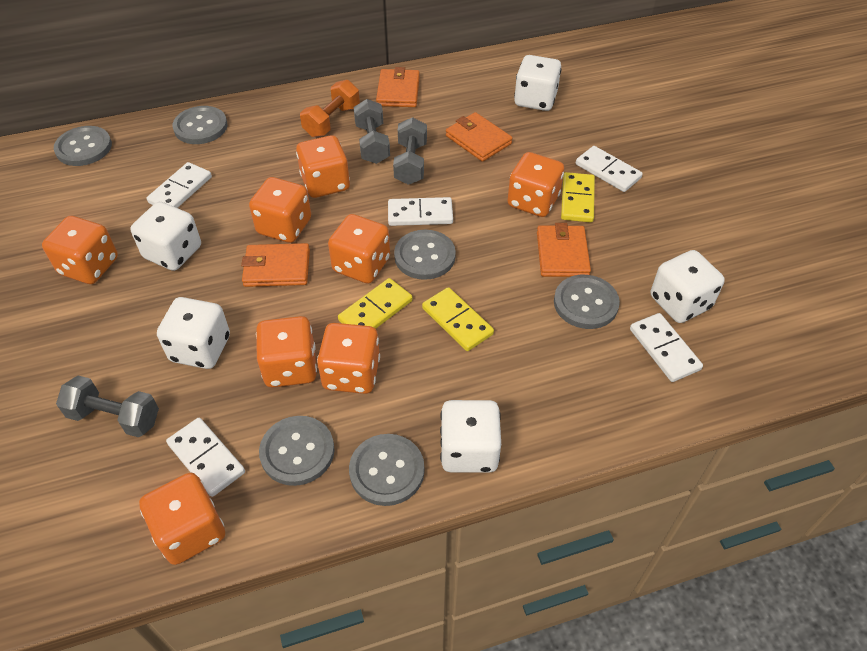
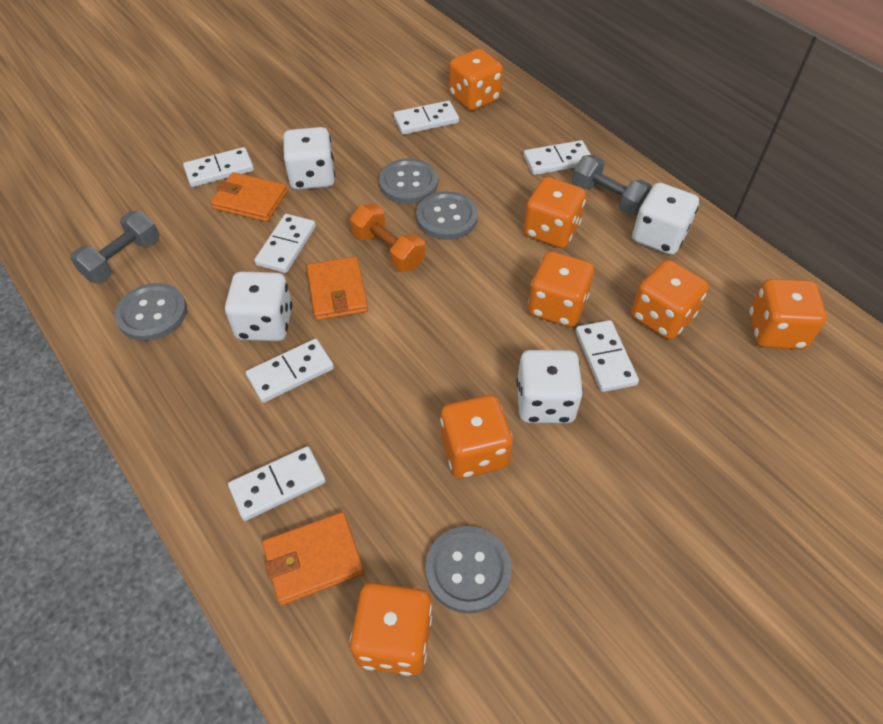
grey button: [54,126,112,166] [173,106,228,144] [259,416,335,486] [349,434,425,506] [394,230,456,280] [554,275,620,329] = 6 -> [115,283,187,341] [379,158,438,204] [416,191,478,240] [425,526,512,614] = 4
grey dumbbell: [56,375,159,437] [354,99,390,164] [393,117,427,185] = 3 -> [70,211,159,283] [572,155,652,216] = 2
orange dice: [42,216,118,284] [139,472,225,565] [249,177,311,243] [256,316,317,388] [296,135,350,198] [317,323,380,394] [328,214,390,284] [508,152,564,217] = 8 -> [350,583,432,676] [440,395,513,479] [449,49,503,111] [524,177,586,248] [528,251,594,327] [631,260,708,340] [749,279,827,349] = 7
orange wallet: [241,243,310,287] [376,67,420,107] [446,112,512,162] [537,223,591,277] = 4 -> [211,172,288,222] [262,512,364,605] [307,257,368,320] = 3
white dice: [130,202,201,271] [157,297,230,369] [440,400,501,473] [514,55,561,111] [651,250,725,323] = 5 -> [225,271,292,341] [283,127,335,190] [516,350,583,423] [632,183,699,255] = 4
white domino: [147,162,212,208] [166,418,245,497] [388,197,453,226] [576,146,643,192] [630,313,703,382] = 5 -> [183,147,254,187] [228,446,326,521] [246,339,334,403] [254,214,316,273] [394,101,459,135] [524,140,591,175] [575,320,639,392] = 7
yellow domino: [338,278,412,329] [422,287,494,351] [561,172,595,222] = 3 -> none = 0

